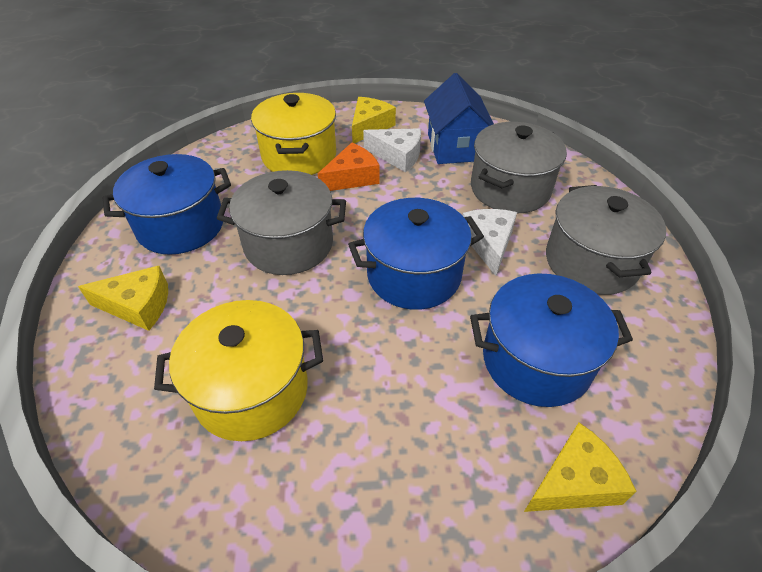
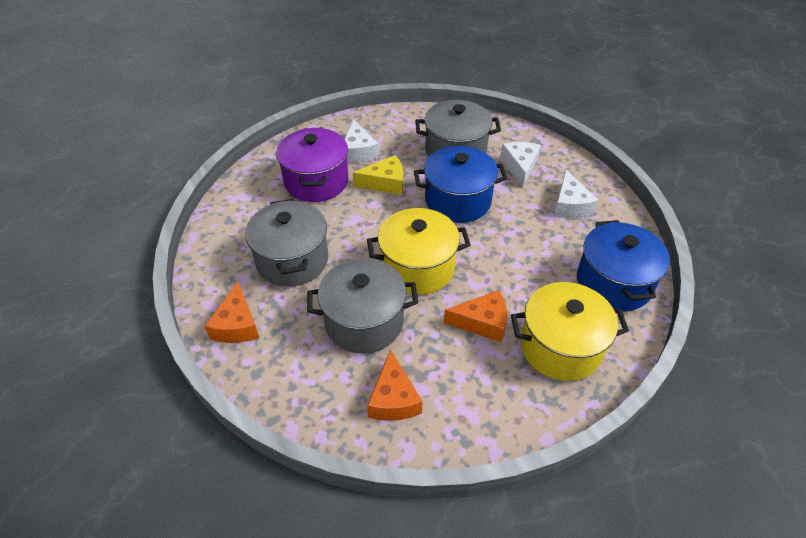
blue house: [424,73,494,164] = 1 -> none = 0
blue pot: [103,154,231,255] [348,198,484,310] [470,273,633,407] = 3 -> [414,146,508,223] [577,220,670,312] = 2
orange cheese: [318,143,380,191] = 1 -> [205,281,259,343] [367,349,423,421] [444,290,507,343] = 3
purple pot: none = 0 -> [276,127,349,202] = 1
white cheese: [363,128,421,172] [462,209,517,276] = 2 -> [344,119,379,163] [500,142,541,188] [554,170,598,218] = 3
yellow cheese: [78,266,168,331] [352,97,396,144] [524,422,636,512] = 3 -> [353,155,403,195] = 1

